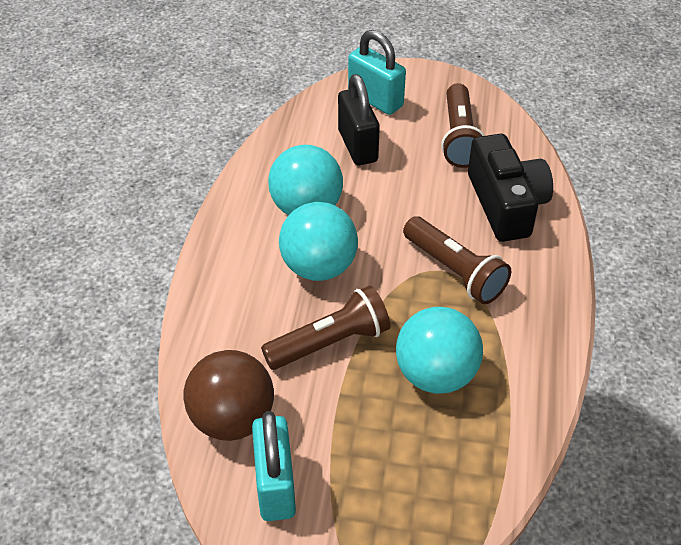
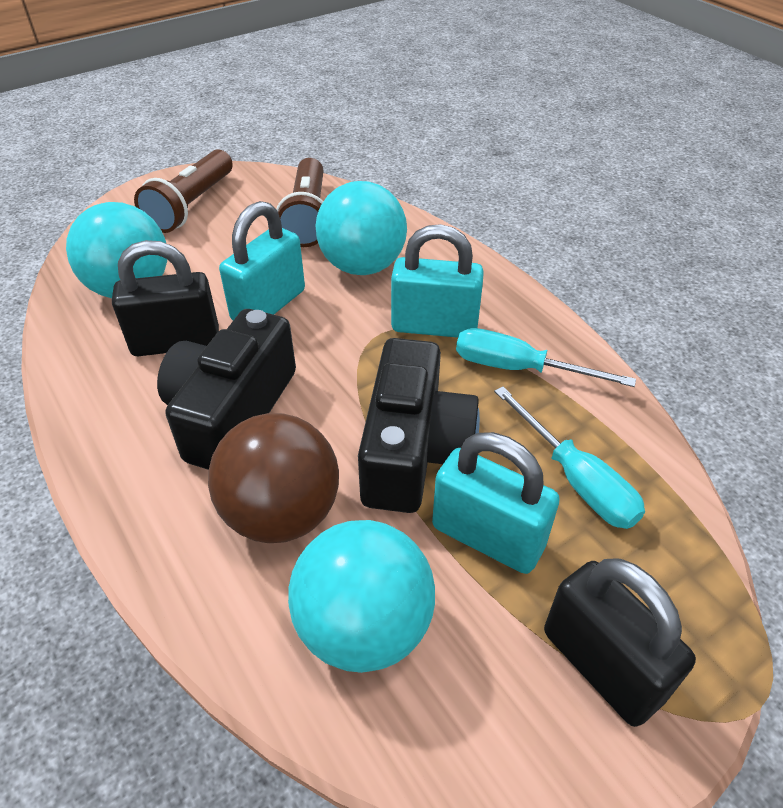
black camera: [468,134,553,242] = 1 -> [157,309,296,470] [358,338,480,513] = 2
black padlock: [338,74,380,165] = 1 -> [112,240,219,356] [544,558,696,727] = 2
brown flashlight: [261,285,390,370] [403,216,511,304] [441,83,485,168] = 3 -> [134,149,233,233] [276,158,323,247] = 2
turquoise padlock: [252,411,296,521] [348,30,406,115] = 2 -> [219,201,305,320] [391,224,484,338] [432,432,560,574] = 3
turquoise screwdriver: none = 0 -> [456,328,636,387] [494,386,645,529] = 2

